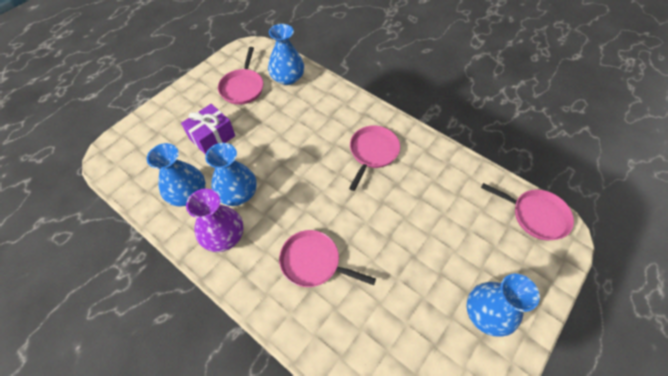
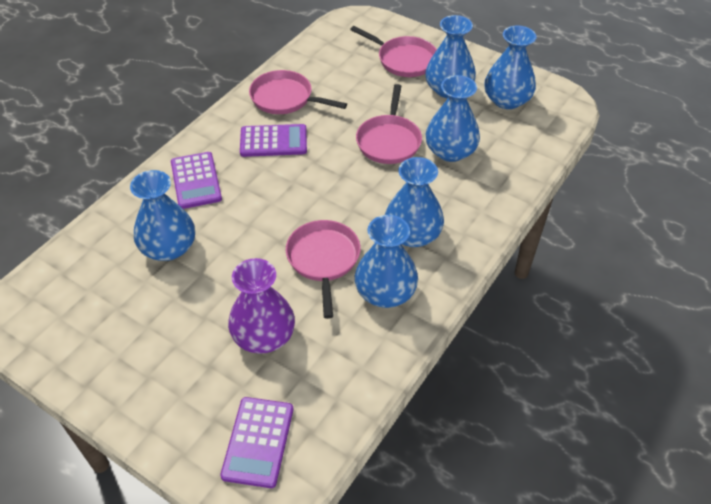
blue vase: [147,143,206,207] [205,143,257,206] [268,24,304,85] [466,274,540,337] = 4 -> [130,170,195,261] [355,215,418,308] [385,157,444,247] [425,15,476,98] [426,75,480,162] [484,26,536,109] = 6
purple calculator: none = 0 -> [171,152,222,209] [220,397,293,488] [240,124,307,157] = 3
purple gift: [181,104,235,155] = 1 -> none = 0

